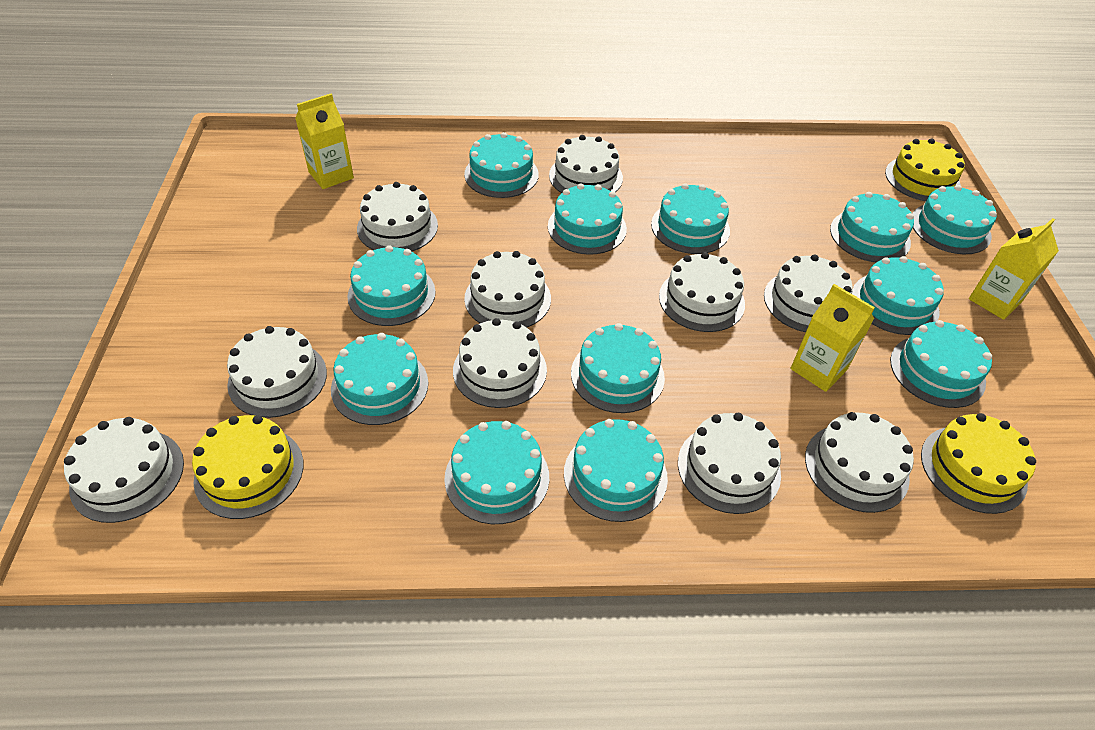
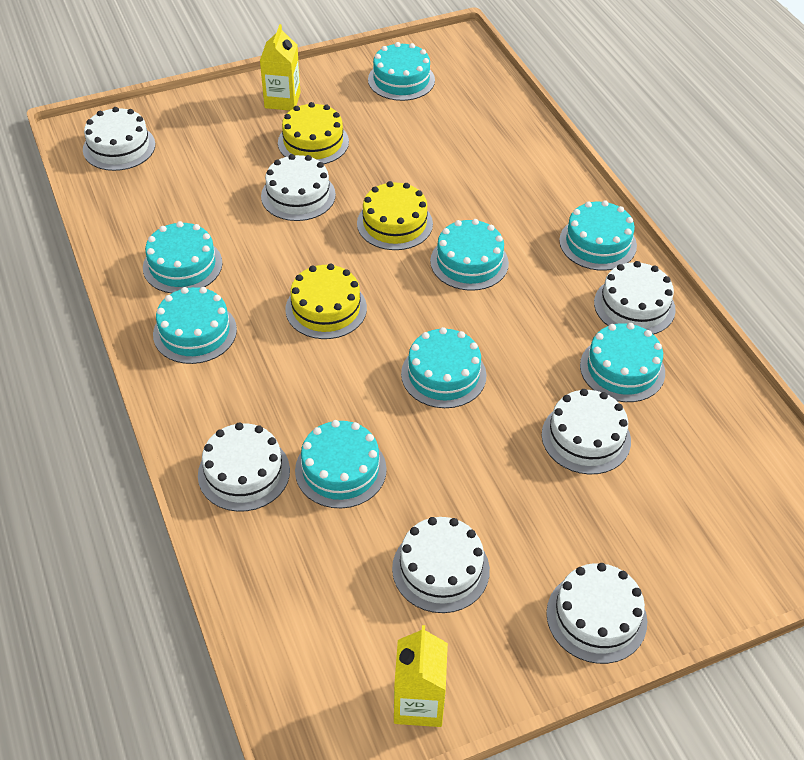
turquoise cake: [331,333,428,425] [347,245,436,326] [444,421,549,524] [464,132,539,198] [548,183,627,255] [564,419,668,522] [571,323,665,413] [651,183,730,254] [830,192,914,262] [852,256,944,335] [890,320,992,408] [912,185,997,254] = 12 -> [143,221,223,293] [153,287,237,364] [295,420,387,508] [368,42,435,101] [401,327,487,408] [430,219,509,291] [559,200,637,271] [580,323,665,402] = 8
white cake: [64,417,184,523] [227,326,327,418] [357,182,438,252] [453,318,547,408] [464,251,551,328] [549,135,623,193] [659,252,745,332] [678,413,781,514] [764,254,853,332] [805,412,914,513] = 10 -> [83,107,155,171] [198,422,290,512] [261,154,336,221] [392,517,490,613] [542,389,631,474] [546,563,647,664] [594,261,676,335] = 7
yellow carton: [295,94,354,189] [791,284,875,392] [969,218,1059,320] = 3 -> [260,24,301,111] [394,625,448,727] = 2

